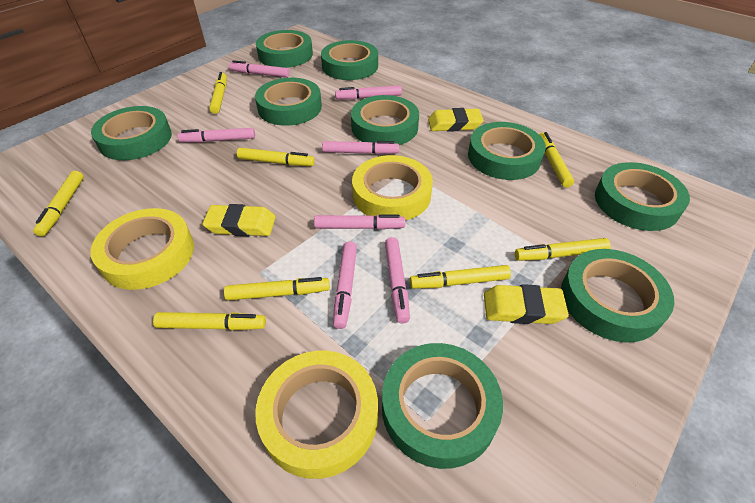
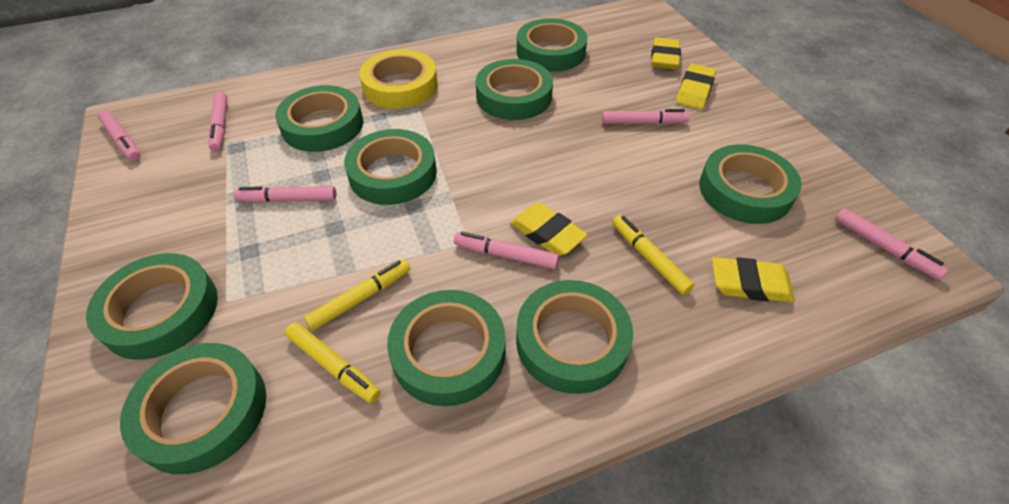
pink marker: [177,128,255,143] [229,60,289,78] [314,215,405,230] [322,141,399,154] [333,241,357,329] [335,85,402,99] [385,237,410,323] = 7 -> [98,110,141,161] [209,91,227,151] [234,186,336,203] [454,232,559,269] [602,109,690,124] [835,208,948,280] = 6
yellow eraser: [202,204,276,236] [428,108,484,132] [484,284,569,324] = 3 -> [510,203,588,256] [651,37,681,69] [676,64,716,109] [712,257,795,302] = 4
yellow marker: [33,171,84,237] [153,312,266,330] [209,72,227,114] [224,277,330,301] [237,148,315,166] [410,265,511,289] [515,238,611,261] [539,132,574,188] = 8 -> [285,322,381,403] [304,259,411,331] [612,215,694,295] = 3
yellow tape: [90,208,194,290] [256,351,378,479] [352,155,433,221] = 3 -> [359,50,438,109] = 1

